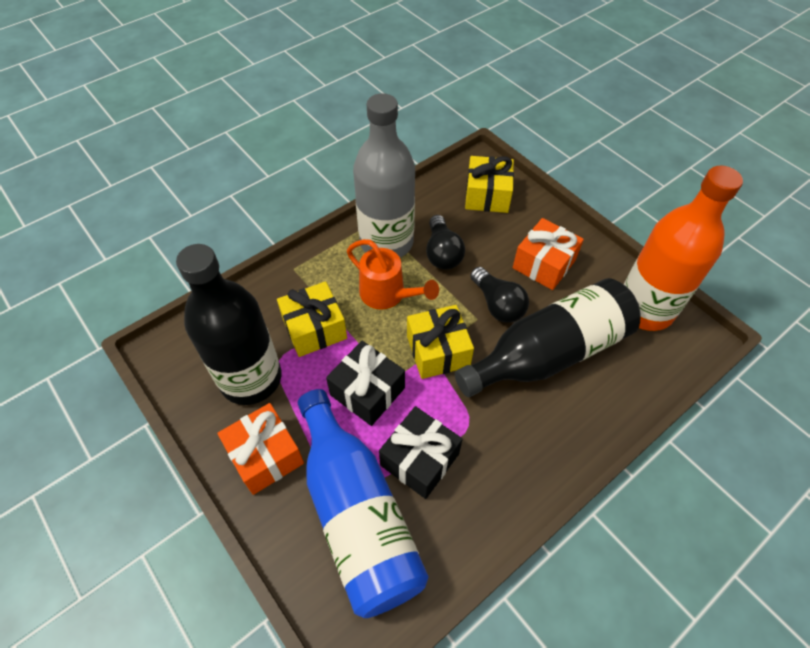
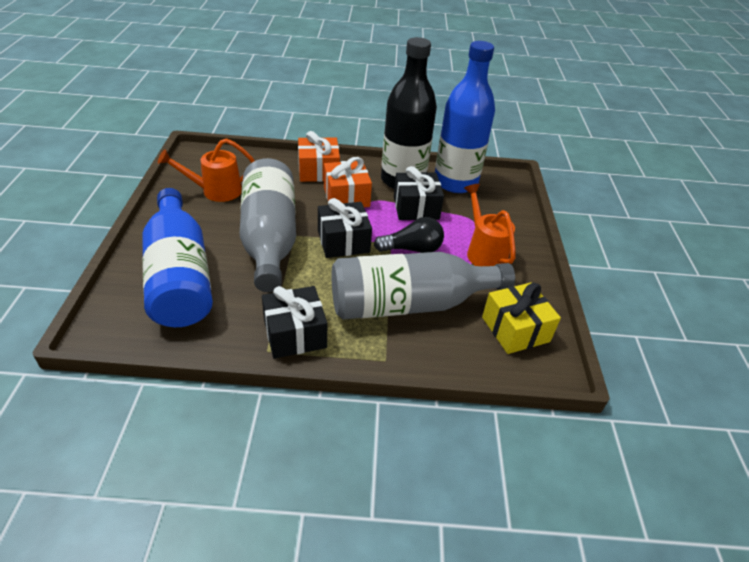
black bottle: [176,244,281,405] [455,278,640,397] = 2 -> [381,37,437,189] = 1
black gift: [326,341,405,426] [379,406,463,499] = 2 -> [262,286,327,359] [318,198,372,258] [394,166,444,220] = 3
black light bulb: [426,215,465,270] [470,267,529,323] = 2 -> [374,217,444,253] = 1
blue bottle: [298,389,429,618] = 1 -> [142,188,213,327] [435,41,495,193] = 2
grey bottle: [353,93,415,258] = 1 -> [239,158,296,292] [332,252,515,319] = 2
orange bottle: [624,166,743,331] = 1 -> none = 0
orange watering can: [347,239,439,310] = 1 -> [158,138,255,202] [464,184,515,266] = 2
yellow gift: [277,281,347,357] [407,305,474,379] [465,156,514,213] = 3 -> [482,282,561,354] = 1

